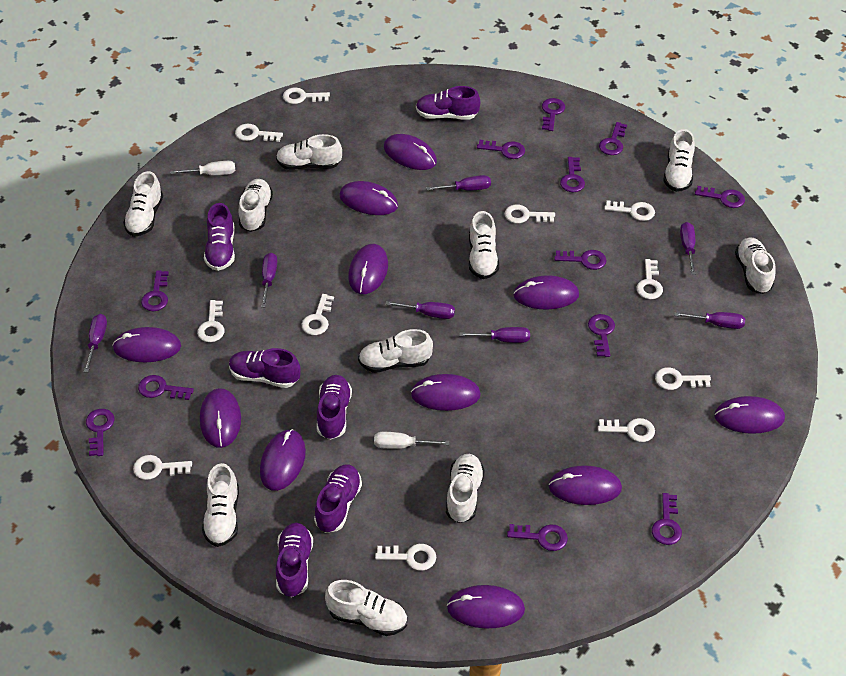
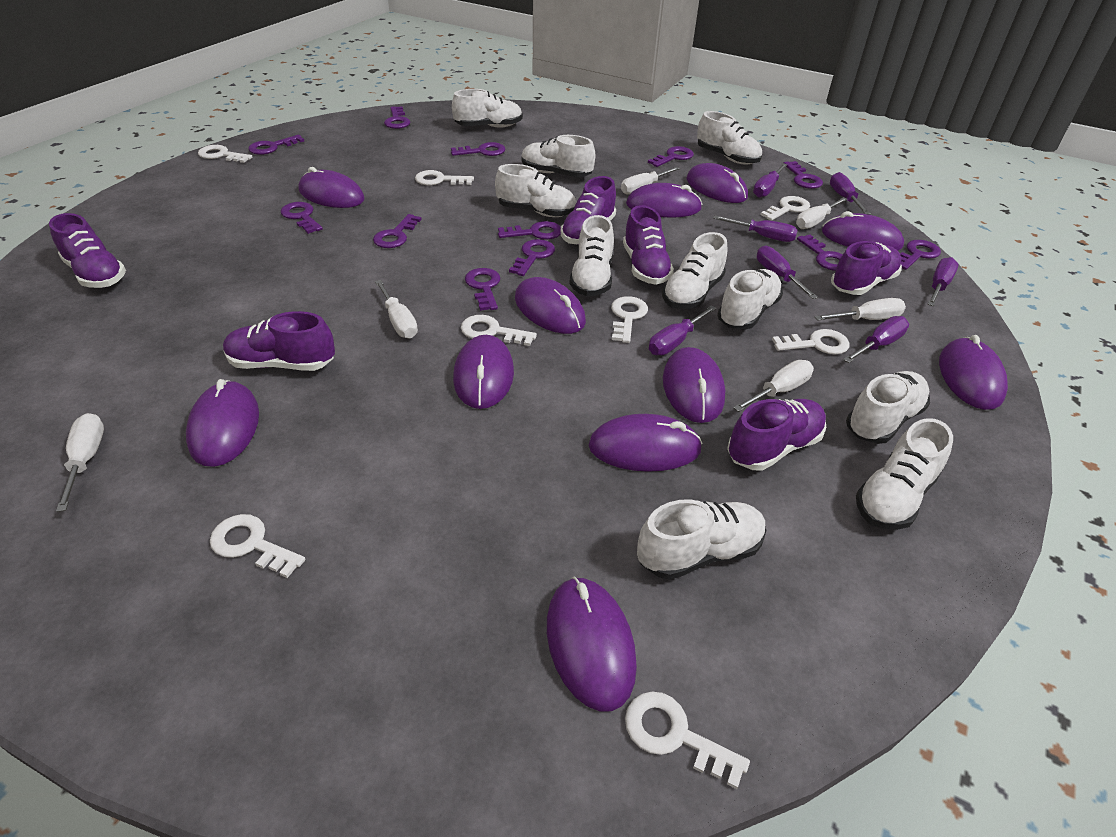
white key: [133,455,192,480] [197,300,225,342] [235,124,283,142] [283,87,330,104] [301,294,334,335] [375,544,436,571] [505,205,555,223] [598,418,655,442] [604,200,655,221] [637,259,663,299] [655,367,711,390] = 11 -> [198,145,252,163] [210,514,305,578] [415,170,474,185] [461,315,537,346] [611,296,648,343] [625,692,750,789] [760,196,810,221] [772,329,850,354] = 8
white screwdriver: [170,161,235,175] [374,432,449,449] = 2 -> [56,413,104,512] [375,280,418,338] [621,167,680,194] [733,360,814,412] [796,197,848,229] [814,298,906,321] = 6

